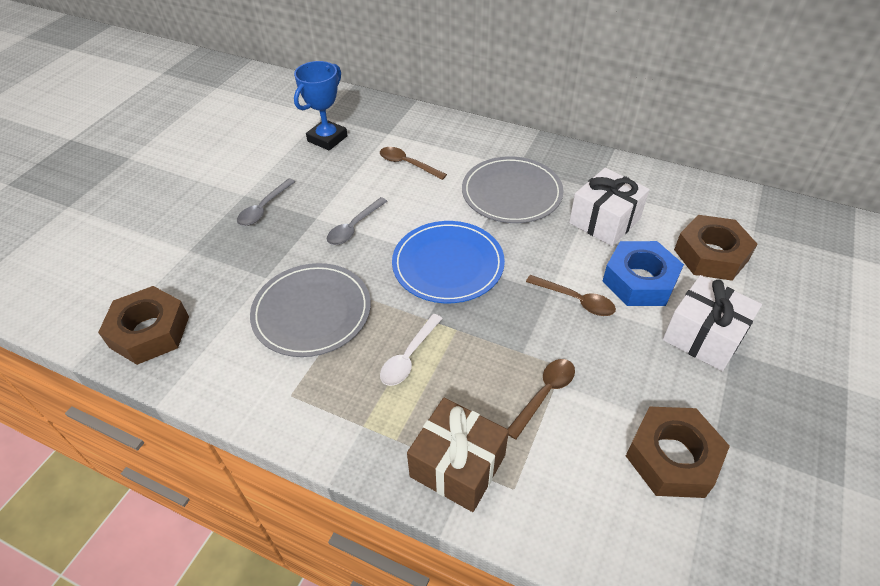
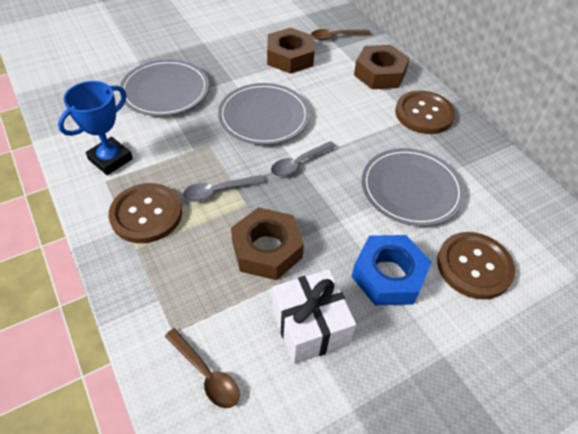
blue plate: [392,221,505,303] = 1 -> none = 0
brown button: none = 0 -> [109,183,182,243] [395,90,455,134] [437,232,515,300] = 3
brown gift: [407,398,509,512] = 1 -> none = 0
brown spoon: [380,147,447,180] [508,359,575,440] [526,275,616,316] = 3 -> [165,328,240,408] [311,29,370,40] = 2
grey plate: [250,263,371,357] [462,156,564,223] = 2 -> [119,59,209,116] [218,83,310,145] [362,148,465,226] = 3
white gift: [569,168,650,246] [663,275,762,371] = 2 -> [272,269,356,364] = 1
white spoon: [380,314,443,386] = 1 -> none = 0

